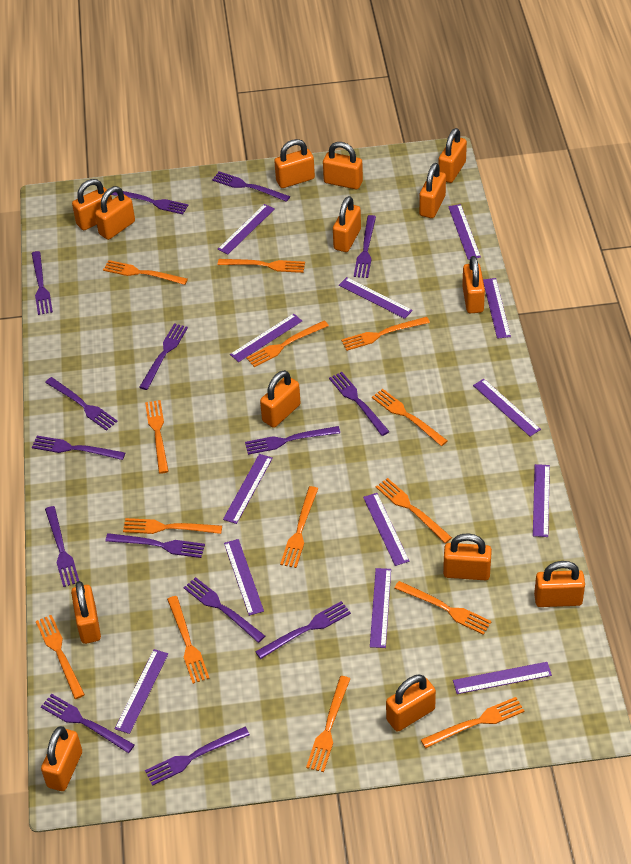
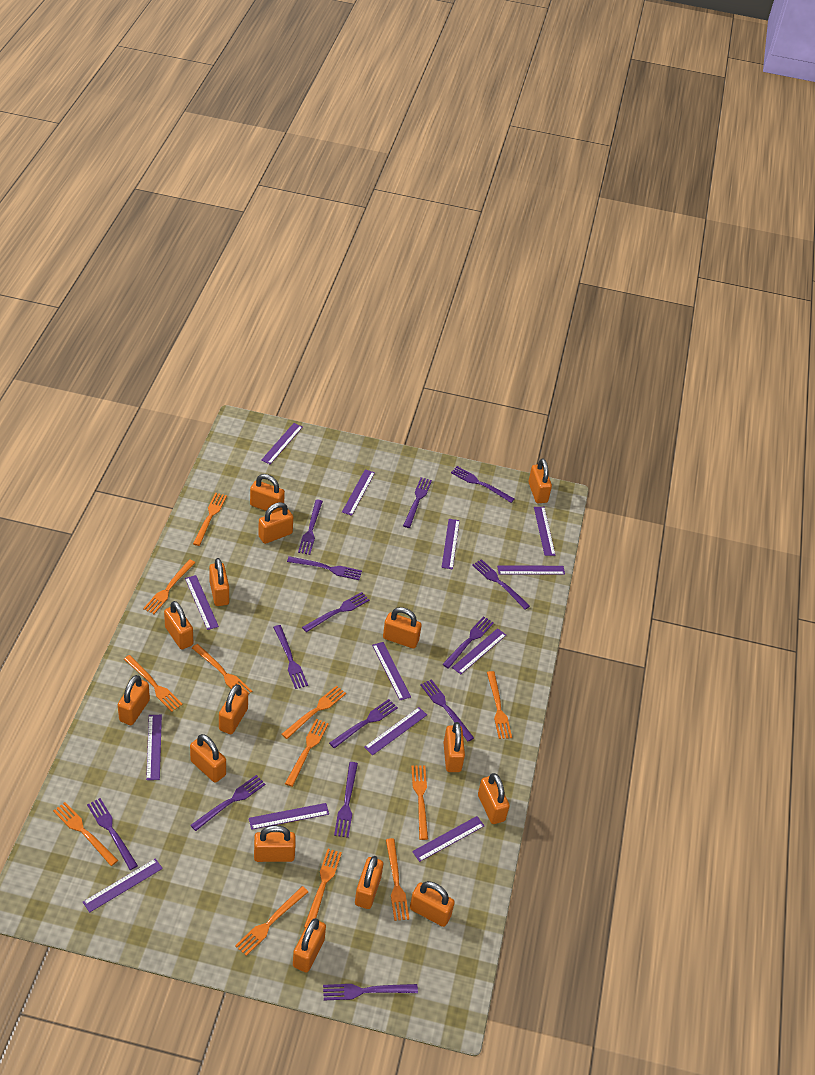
orange fork: [36,615,85,699] [103,260,188,285] [123,518,222,534] [145,400,169,473] [167,596,210,684] [218,259,305,273] [246,320,329,367] [280,486,318,568] [306,676,350,772] [341,317,430,351] [372,389,448,446] [376,478,452,543] [394,581,492,635] [421,697,525,749] = 14 -> [53,802,118,866] [124,655,183,712] [143,559,195,614] [192,644,252,694] [193,493,227,546] [235,886,308,956] [282,685,346,739] [285,719,329,787] [304,849,342,928] [386,838,409,921] [411,765,428,840] [487,671,512,739] = 12
orange padlock: [41,726,82,791] [71,581,101,644] [72,179,112,230] [95,186,135,240] [260,370,301,428] [274,139,315,188] [323,142,363,189] [333,196,361,252] [386,675,436,732] [419,163,446,218] [439,128,467,183] [443,533,492,580] [462,256,485,313] [534,561,585,607] = 14 -> [118,675,150,725] [164,601,193,649] [190,734,226,783] [209,558,229,606] [219,684,248,734] [250,474,285,513] [254,825,296,862] [258,502,293,544] [293,918,326,972] [355,856,383,909] [383,607,422,649] [410,881,455,927] [443,722,465,772] [478,773,510,824] [528,459,552,503] = 15
purple fork: [32,251,53,315] [32,436,125,460] [41,694,135,753] [45,377,118,431] [45,506,79,587] [105,533,205,558] [111,191,189,214] [139,323,188,390] [145,727,250,786] [183,577,265,643] [212,171,290,202] [245,426,340,455] [255,601,351,659] [329,372,390,436] [354,215,376,278] = 15 -> [87,798,138,870] [190,775,265,831] [273,625,308,689] [287,556,362,580] [298,500,323,555] [302,592,369,632] [323,984,418,1000] [329,699,398,748] [334,762,358,838] [403,477,432,528] [420,679,474,742] [442,616,494,669] [451,466,514,503] [472,559,530,610] = 14

